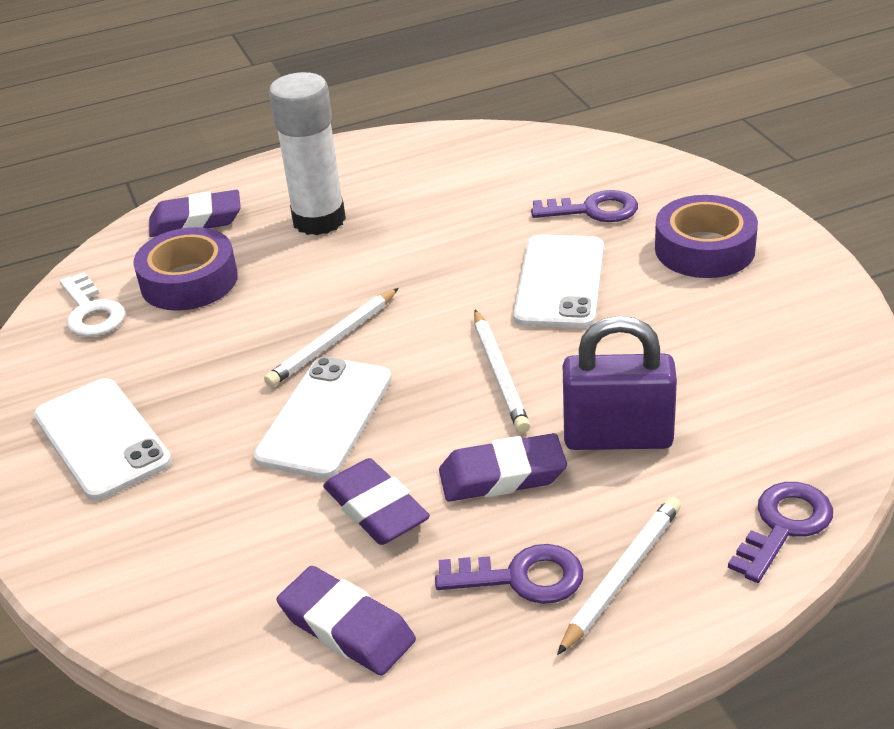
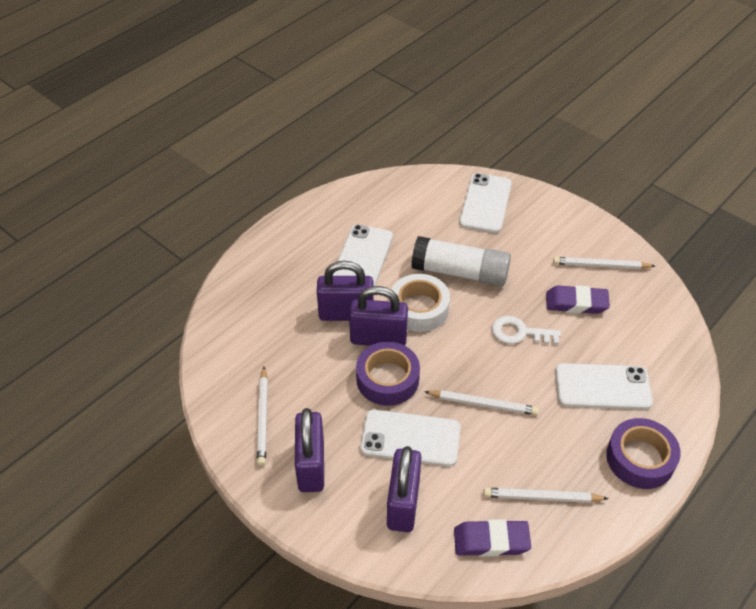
purple eraser: [149,190,241,237] [277,566,416,675] [323,458,430,545] [439,433,567,501] = 4 -> [454,519,531,557] [546,285,610,314] = 2
purple key: [435,544,583,604] [531,190,638,222] [728,482,833,583] = 3 -> none = 0
purple padlock: [563,316,677,450] = 1 -> [295,408,324,492] [317,261,374,321] [349,286,408,346] [387,446,421,532] = 4
white pencil: [264,288,399,387] [474,310,530,433] [557,497,681,655] = 3 -> [257,367,268,466] [424,390,539,415] [483,488,609,503] [553,257,655,269] = 4
white phone: [34,378,172,500] [254,357,392,479] [513,235,604,328] = 3 -> [333,224,393,286] [360,410,461,467] [459,173,512,233] [555,363,653,409] = 4
white tape: none = 0 -> [390,274,450,332] = 1

